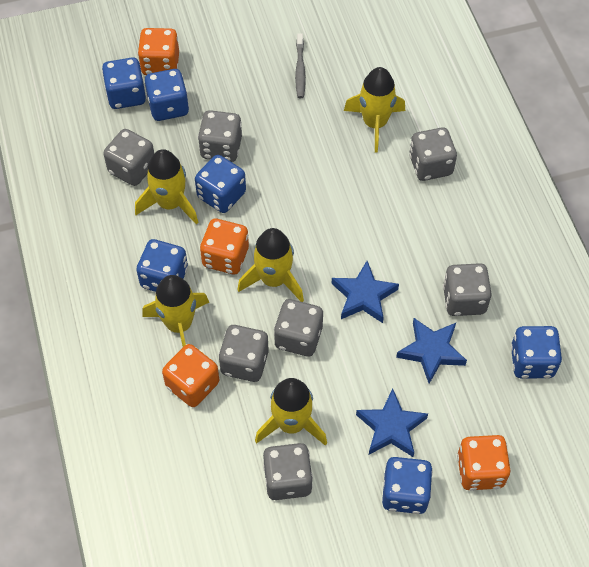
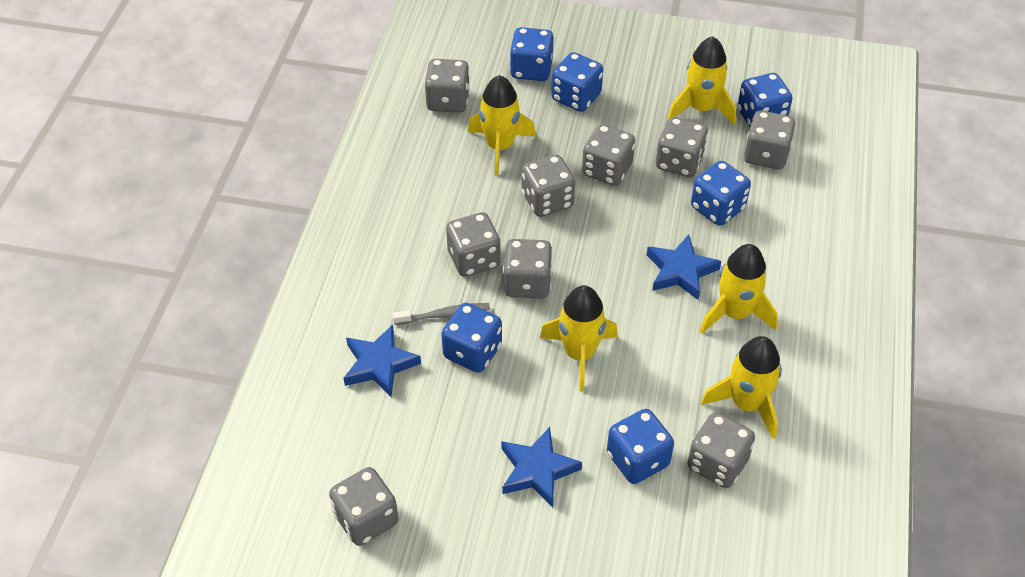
grey dice: [103,129,154,186] [198,110,242,162] [219,325,269,382] [263,443,313,500] [274,299,323,357] [409,127,457,181] [443,263,492,316] = 7 -> [329,467,399,546] [424,59,470,113] [446,212,501,277] [503,239,553,299] [522,155,575,217] [582,124,635,186] [656,117,708,177] [687,412,755,488] [744,111,796,170] = 9
orange dice: [138,28,179,75] [162,344,219,407] [200,219,249,274] [457,435,511,491] = 4 -> none = 0

